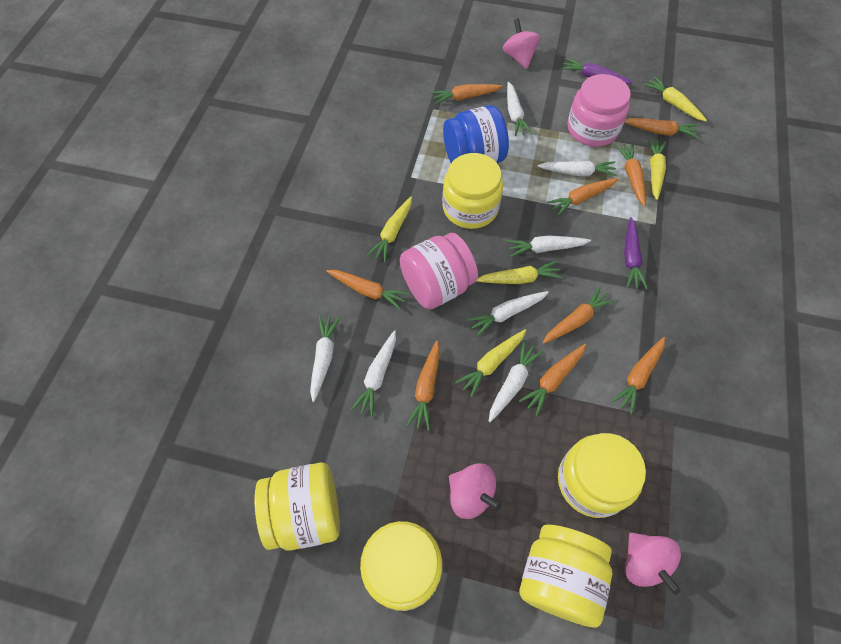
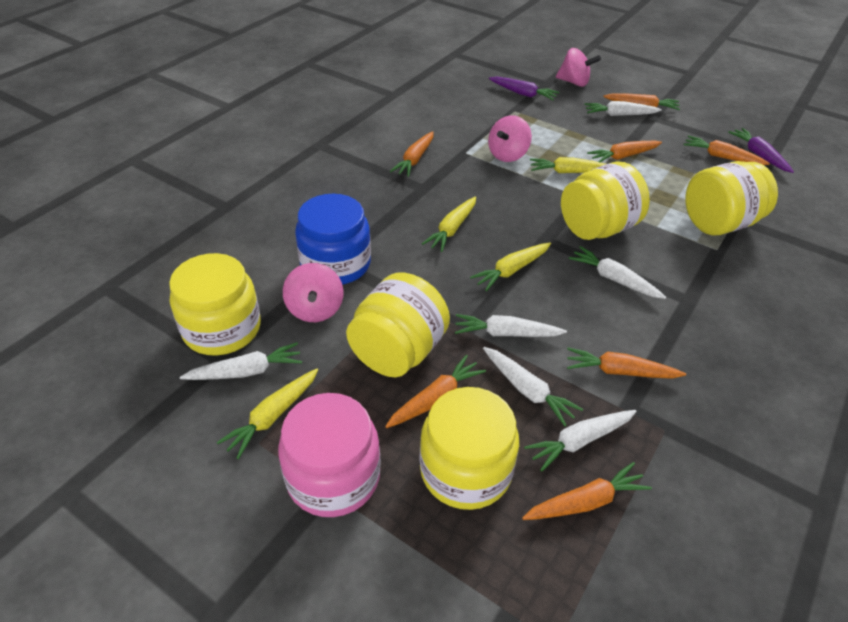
orange carrot: [326,270,409,310] [406,340,440,430] [431,84,503,105] [519,344,586,416] [542,287,615,344] [547,178,618,216] [611,337,665,414] [616,144,646,206] [625,118,699,138] = 9 -> [385,355,486,428] [390,131,434,177] [522,462,652,520] [567,347,686,379] [587,141,662,162] [603,93,680,110] [684,135,770,165] = 7
pink jar: [400,233,478,310] [567,74,631,147] = 2 -> [278,393,381,517] = 1
white carrot: [310,315,340,402] [351,330,396,417] [467,291,549,337] [489,341,544,422] [506,235,591,257] [507,82,533,136] [537,161,617,176] = 7 -> [180,342,302,380] [455,314,567,337] [483,347,583,426] [524,410,636,472] [569,246,666,299] [584,101,662,116] = 6
yellow carrot: [367,197,412,262] [455,329,526,398] [477,261,563,284] [644,76,707,121] [648,138,666,200] = 5 -> [217,369,318,459] [422,196,476,252] [470,242,551,291] [530,157,606,173] = 4

